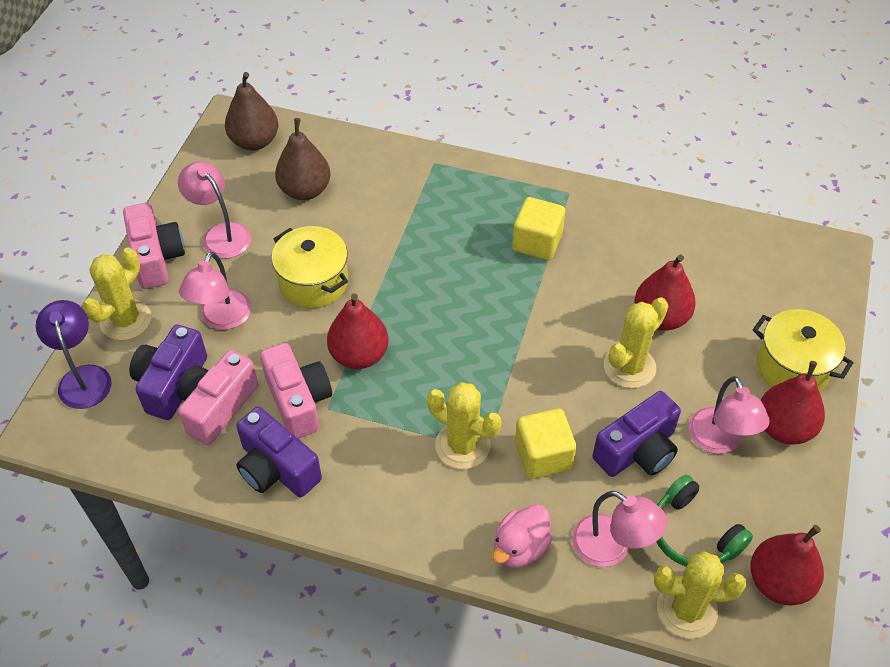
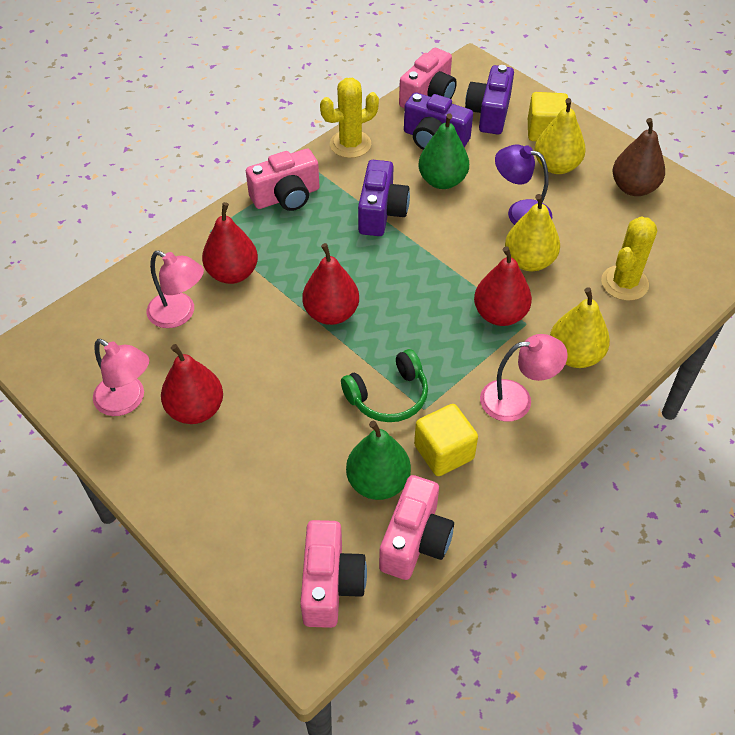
brown pear: [225,72,278,150] [275,118,331,200] = 2 -> [613,118,665,196] = 1
green pear: none = 0 -> [346,421,411,500] [419,113,469,189] = 2
pink camera: [123,203,185,289] [177,350,258,445] [260,343,332,438] = 3 -> [246,149,320,211] [300,520,367,628] [379,475,454,580] [399,48,457,108] = 4
pink duck: [492,504,553,568] = 1 -> none = 0
pink lamp: [178,161,251,259] [179,252,251,330] [572,491,667,567] [688,376,770,454] = 4 -> [93,339,149,416] [147,251,204,328] [480,334,568,421] = 3
yellow cactus: [83,248,151,340] [427,382,501,469] [604,297,668,388] [654,551,747,639] = 4 -> [320,78,379,158] [601,216,658,301] = 2
yellow pear: none = 0 -> [505,194,560,271] [535,98,586,174] [550,287,610,368] = 3
yellow pot: [271,226,348,308] [753,309,854,392] = 2 -> none = 0

